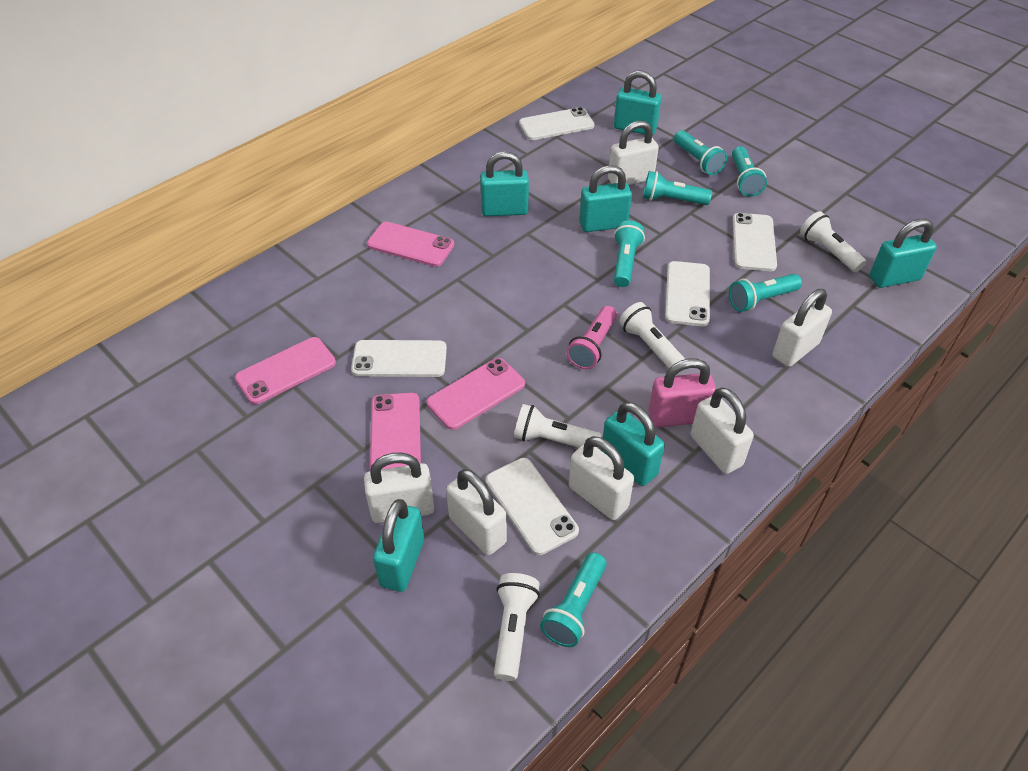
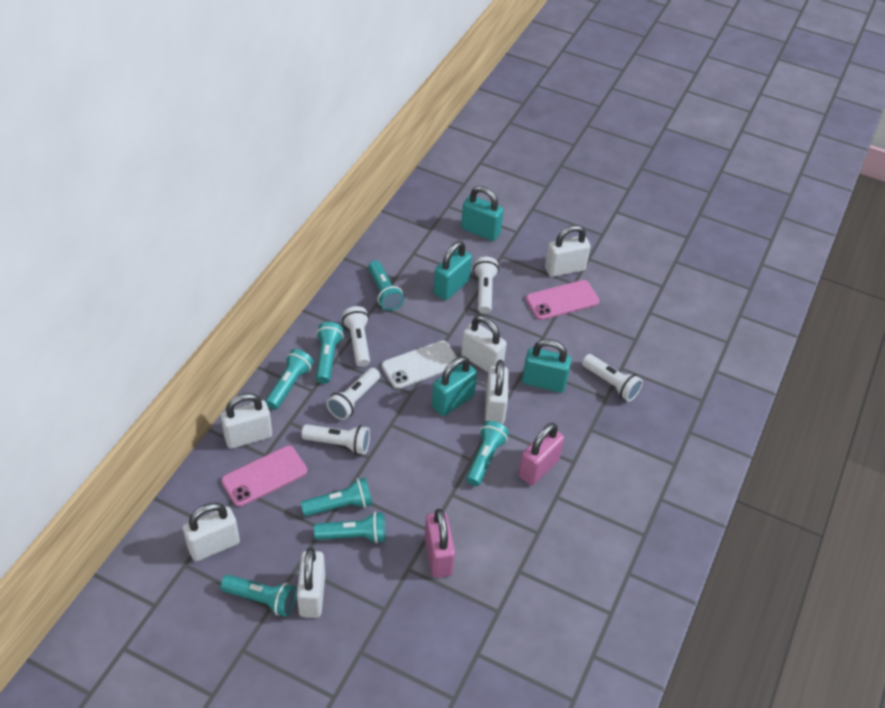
pink flashlight: [566,306,617,369] = 1 -> none = 0
pink padlock: [649,358,716,427] = 1 -> [424,509,455,578] [518,423,564,486] = 2
pink phone: [235,337,336,404] [367,222,454,267] [370,393,421,470] [426,358,525,430] = 4 -> [221,446,307,507] [526,280,600,320] = 2
turquoise flashlight: [540,552,607,647] [614,220,645,287] [643,171,712,205] [674,130,727,175] [729,274,802,312] [732,146,767,197] = 6 -> [221,575,297,617] [265,349,314,410] [301,478,373,517] [314,512,386,543] [316,322,344,384] [368,260,404,311] [466,421,509,486] = 7
turquoise padlock: [373,499,424,592] [480,151,529,216] [579,165,632,232] [601,402,665,486] [614,71,662,135] [869,219,937,288] = 6 -> [432,356,477,416] [433,241,472,300] [461,186,504,241] [522,339,572,393] = 4
white flashlight: [494,573,540,681] [514,404,602,448] [619,302,685,368] [800,211,866,272] = 4 -> [301,424,370,455] [326,368,380,420] [342,306,370,367] [473,257,499,314] [582,354,643,401] = 5
white phone: [351,340,447,377] [486,458,579,555] [519,107,594,140] [665,261,710,326] [732,213,777,271] = 5 -> [382,340,459,389] = 1

